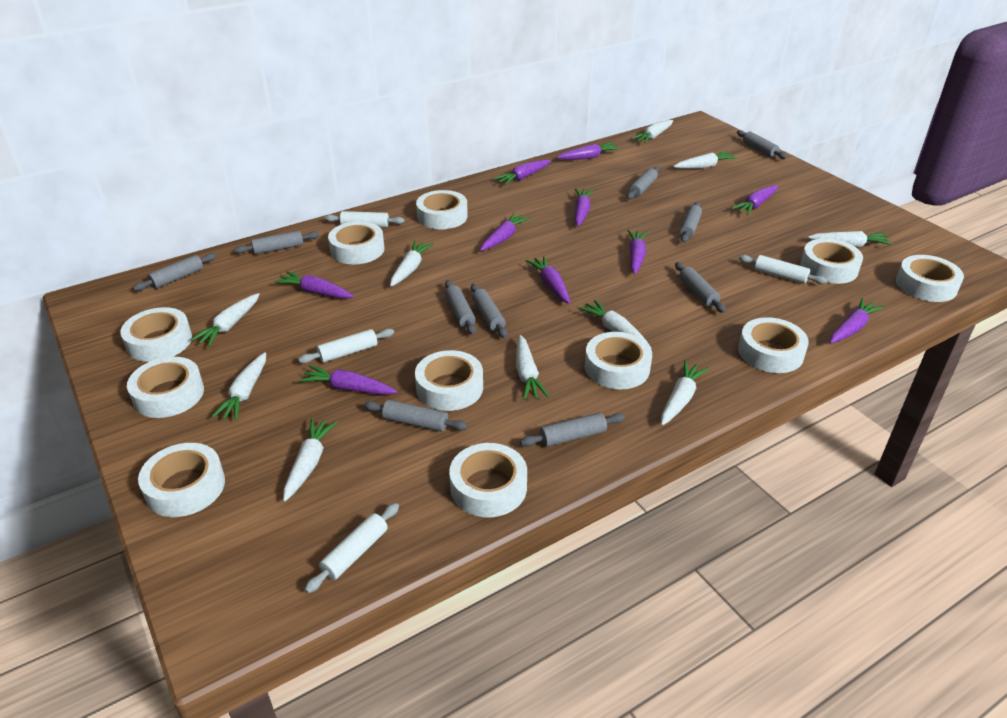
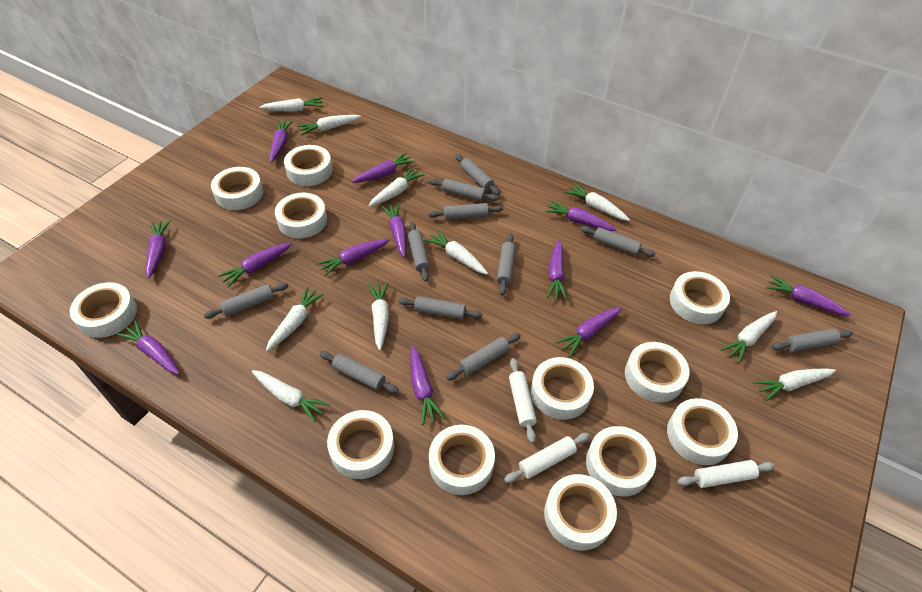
grey rolling pin: [133,253,216,291] [234,230,319,254] [364,400,468,432] [445,280,476,335] [471,284,508,338] [520,413,625,447] [627,167,659,199] [675,262,726,313] [680,202,702,243] [737,130,787,159] = 10 -> [204,283,289,319] [319,351,399,393] [398,296,482,320] [408,222,430,282] [428,203,503,220] [429,178,499,201] [446,333,521,380] [455,154,500,195] [497,234,516,296] [580,226,656,257] [772,328,853,352] = 11
purple carrot: [274,271,354,299] [299,365,397,395] [480,213,530,251] [494,160,551,185] [526,256,570,304] [556,142,620,160] [575,188,593,226] [627,230,647,275] [731,185,778,215] [830,298,884,343] = 10 -> [117,321,180,375] [146,220,171,278] [218,242,292,288] [269,120,293,162] [316,239,390,276] [352,152,415,183] [381,203,407,257] [411,346,445,425] [545,200,617,231] [546,240,567,300] [555,307,622,357] [766,275,851,316] = 12
white rolling pin: [298,329,394,363] [304,503,399,593] [325,211,404,227] [739,255,827,284] = 4 -> [504,433,590,483] [509,358,537,443] [677,460,775,488] = 3
white tape: [120,307,192,362] [127,357,204,418] [138,443,225,517] [328,221,384,264] [415,350,483,411] [416,190,468,229] [449,443,527,517] [585,332,652,389] [738,317,809,373] [800,238,863,284] [896,255,964,302] = 11 -> [70,282,137,338] [211,167,263,210] [275,193,327,238] [284,145,333,186] [327,410,394,479] [429,425,495,495] [531,357,594,420] [544,474,617,550] [586,426,656,496] [625,342,690,402] [667,398,738,465] [670,271,730,324] = 12

